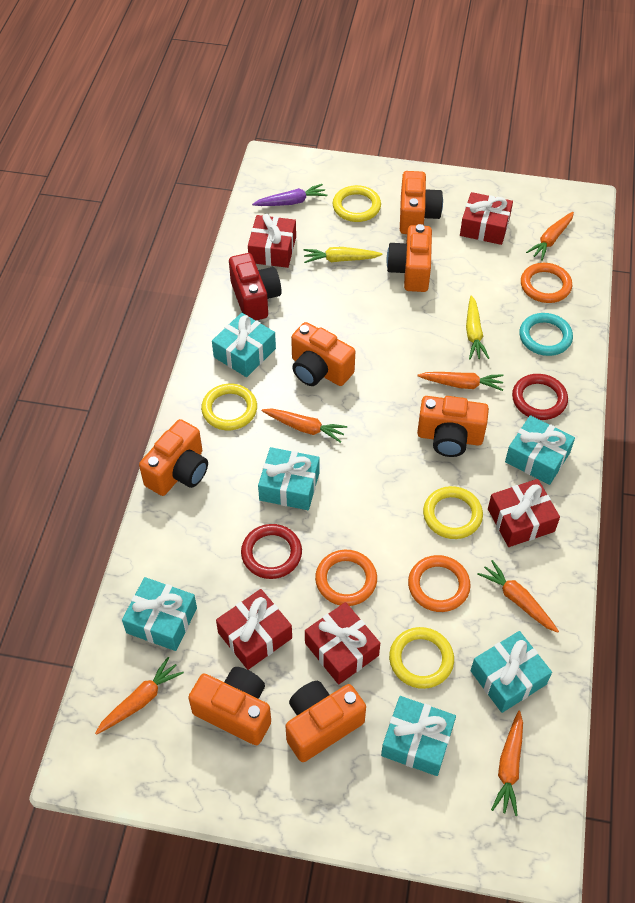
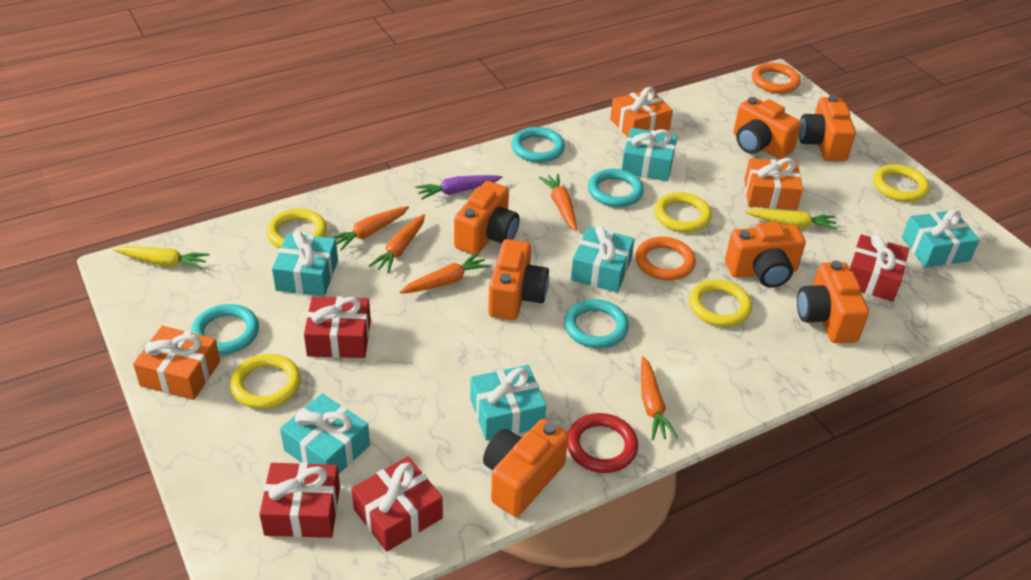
orange carrot: [95,657,184,735] [262,408,347,443] [418,372,504,391] [477,560,559,633] [491,711,523,816] [526,212,574,261] = 6 -> [331,206,409,251] [369,214,425,273] [400,253,490,294] [539,174,577,231] [641,356,678,440] = 5
orange gift: none = 0 -> [133,326,220,400] [610,87,673,137] [744,158,803,210] = 3
orange ring: [315,550,377,606] [408,555,470,612] [521,263,572,303] = 3 -> [635,237,696,281] [752,63,801,93] = 2
red camera: [229,253,281,320] = 1 -> none = 0
red gift: [216,589,292,670] [248,214,296,268] [305,602,380,685] [460,192,513,245] [488,479,560,547] = 5 -> [259,463,340,538] [304,296,371,358] [351,456,443,552] [849,234,909,302] = 4
red ring: [241,524,302,579] [512,374,568,420] = 2 -> [567,413,638,473] = 1
turquoise ring: [519,313,573,356] = 1 -> [191,304,259,355] [511,127,565,163] [564,299,629,348] [588,169,644,207] = 4
yellow ring: [201,384,257,430] [333,185,381,222] [389,627,454,689] [423,486,483,539] = 4 -> [230,354,301,409] [266,209,327,248] [654,192,712,233] [689,280,752,327] [873,164,930,202] = 5

